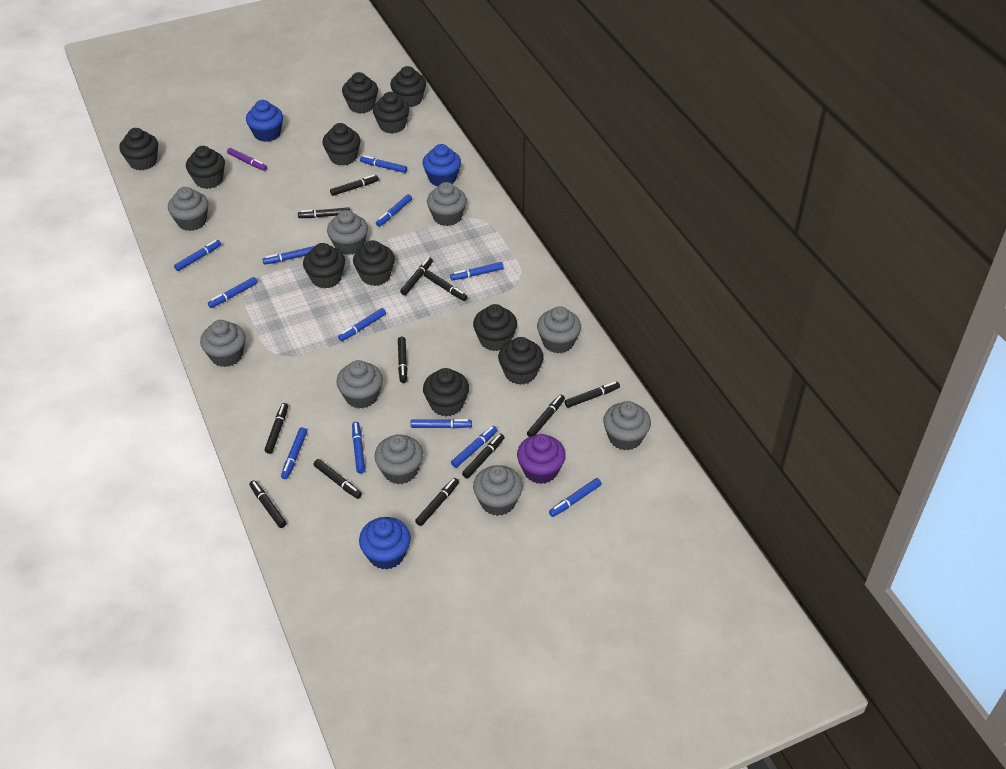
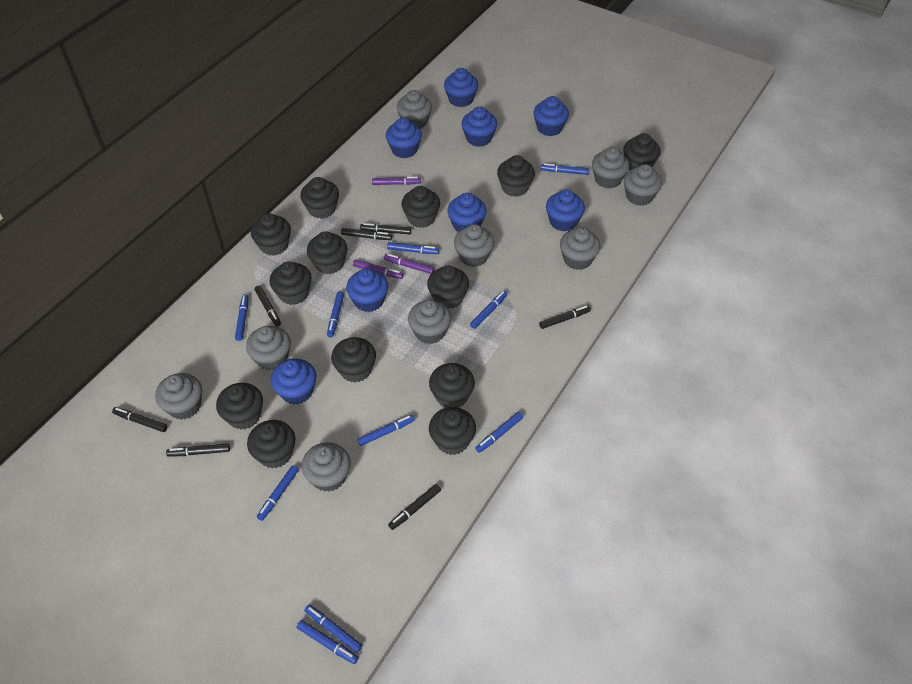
black cupcake: [119,128,158,170] [186,146,225,189] [303,243,345,289] [323,123,361,166] [342,72,378,113] [353,240,395,286] [373,92,410,134] [390,66,426,107] [423,368,469,417] [473,304,517,351] [498,337,544,385] = 11 -> [216,383,263,430] [247,420,295,468] [251,213,291,256] [270,261,312,305] [300,177,339,219] [307,231,347,274] [331,337,376,382] [402,186,440,228] [427,265,469,309] [429,363,475,408] [429,407,476,455] [497,155,535,197] [623,133,660,171] = 13
black marker: [249,480,287,528] [265,403,288,454] [298,207,350,218] [313,459,362,499] [330,175,379,196] [398,337,407,383] [400,257,433,295] [415,478,459,526] [424,270,467,301] [462,433,505,478] [527,395,565,437] [565,382,620,408] = 12 -> [112,407,168,432] [166,443,230,457] [255,285,281,327] [341,228,392,240] [360,223,411,234] [388,484,441,530] [539,306,591,329] = 7
blue cupcake: [246,100,283,142] [359,517,411,570] [422,144,461,187] = 3 -> [271,359,316,404] [346,269,388,312] [386,118,422,158] [444,68,478,107] [447,193,486,232] [461,106,497,147] [533,96,569,136] [546,189,585,231] = 8
blue marker: [174,240,221,271] [208,277,258,308] [262,246,315,265] [281,427,307,479] [338,308,386,341] [352,422,365,473] [360,155,407,173] [376,194,412,227] [410,419,472,428] [450,262,504,280] [451,426,497,468] [549,478,602,517] = 12 -> [235,294,249,341] [257,465,299,521] [296,620,358,664] [304,605,362,653] [327,291,344,338] [357,415,415,446] [387,242,439,254] [470,291,507,329] [475,412,523,453] [541,163,589,175] = 10
purple cupcake: [517,434,566,484] = 1 -> none = 0
purple marker: [227,148,267,171] = 1 -> [353,259,404,279] [372,177,421,185] [384,254,434,274] = 3

